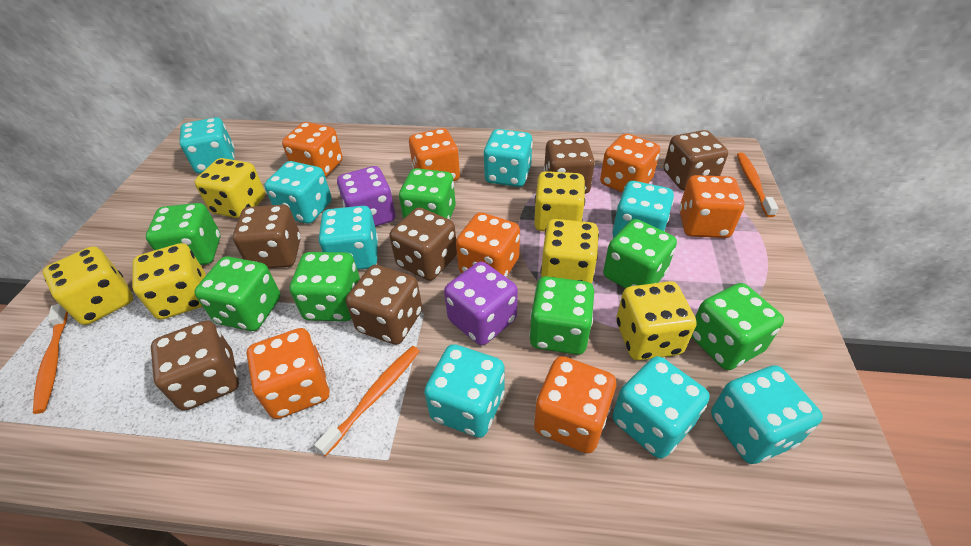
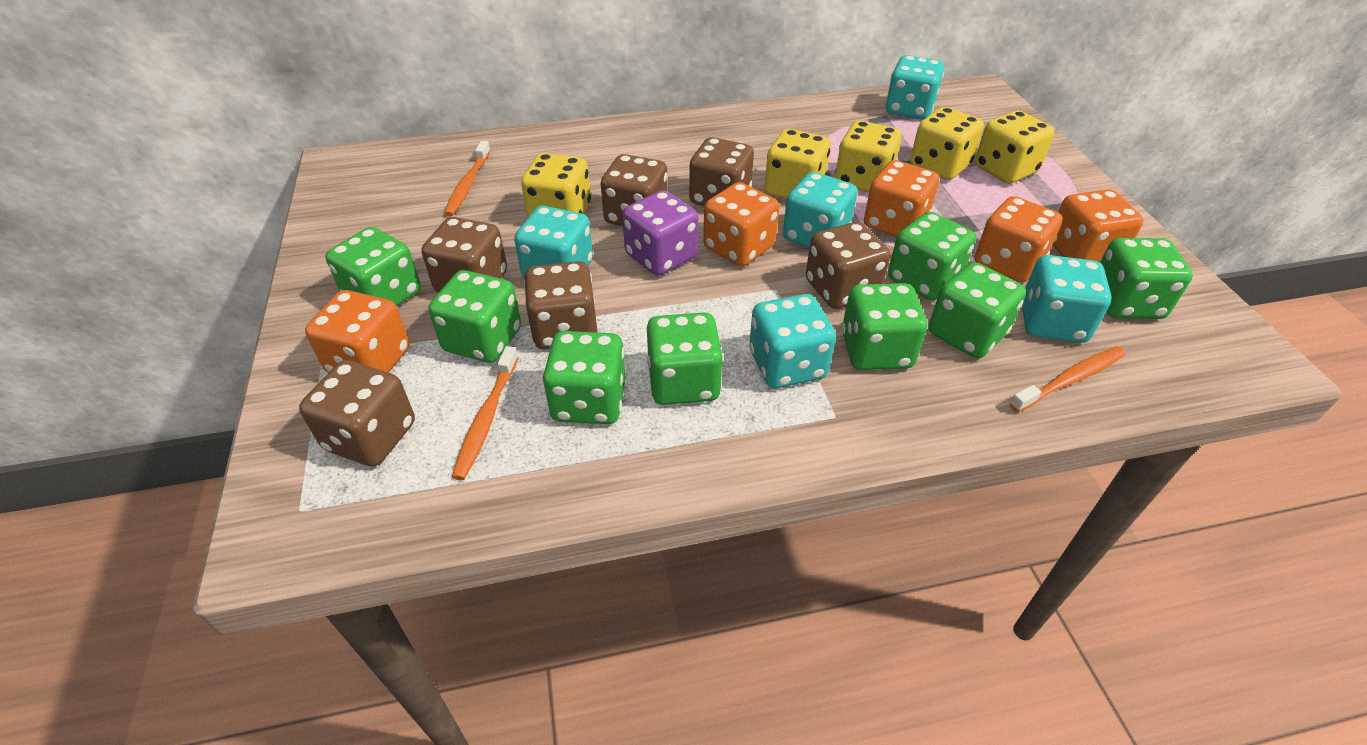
green dice: [146,203,221,265] [194,256,281,331] [290,252,360,321] [399,168,456,220] [529,276,594,355] [603,219,677,288] [691,283,784,370] = 7 -> [325,227,421,306] [428,270,521,363] [543,331,626,424] [647,312,723,405] [842,283,927,370] [888,212,976,300] [929,262,1026,359] [1100,238,1193,319] = 8
orange dice: [247,328,330,419] [282,122,343,177] [409,128,460,181] [456,212,520,277] [534,356,616,454] [600,133,660,193] [679,175,744,238] = 7 -> [305,290,409,373] [703,182,779,266] [864,160,939,237] [975,196,1063,282] [1053,190,1143,262] = 5
purple dice: [337,166,395,227] [444,261,518,345] = 2 -> [622,190,698,276] = 1
turquoise dice: [179,117,235,174] [264,161,332,224] [319,206,378,270] [424,344,505,438] [483,129,533,187] [612,356,710,459] [613,181,674,238] [711,365,823,464] = 8 -> [514,206,593,279] [749,294,836,388] [783,172,857,248] [886,55,944,119] [1022,255,1112,343] = 5
yellow dice: [43,246,133,325] [132,243,206,320] [194,158,266,218] [534,171,585,231] [541,219,599,284] [616,281,696,361] = 6 -> [521,153,591,217] [764,129,830,199] [835,120,902,192] [910,107,984,180] [975,111,1055,184] = 5

